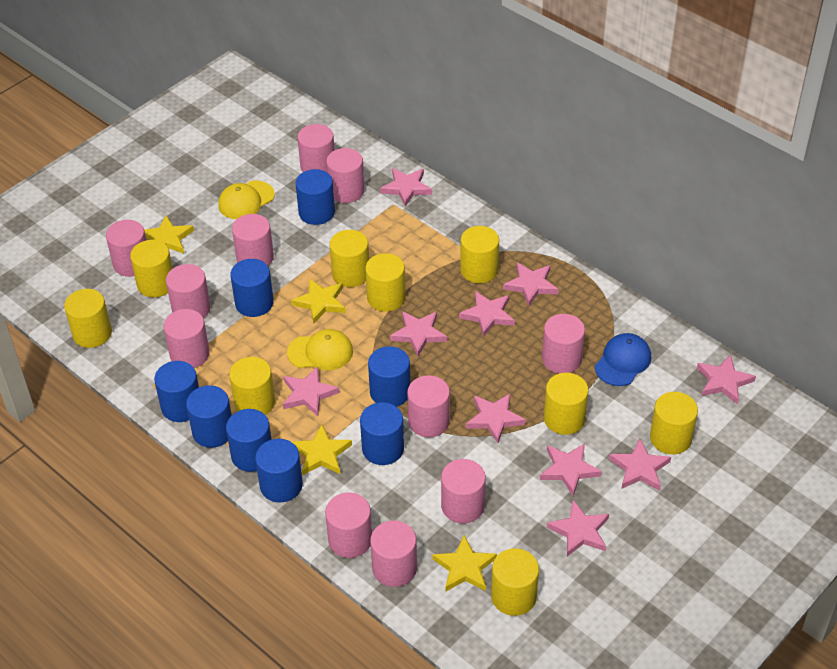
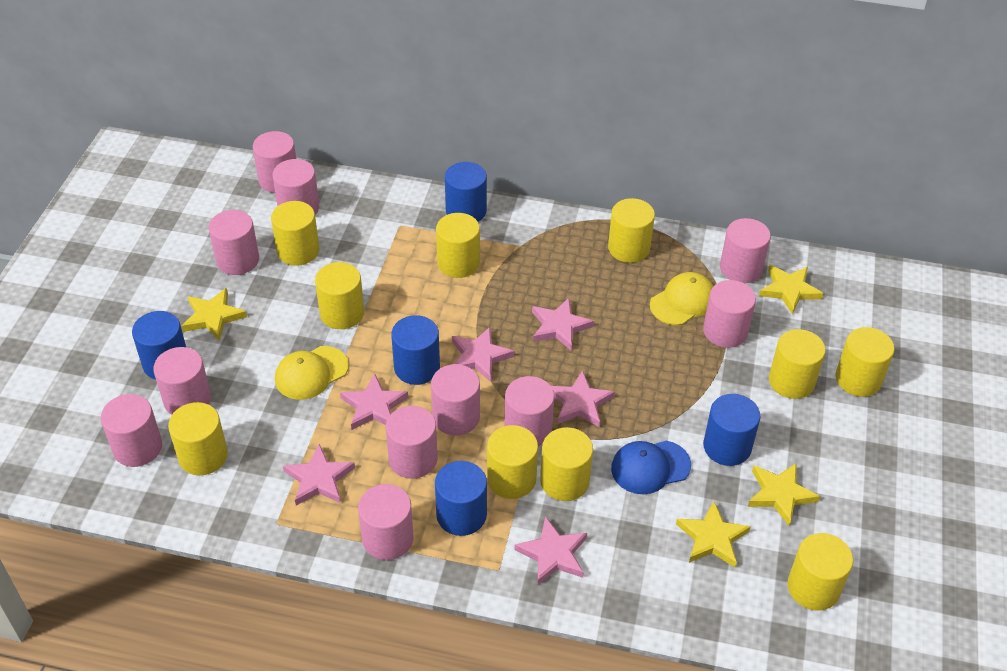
blue cylinder: [154,361,199,422] [186,385,232,448] [226,409,272,472] [230,259,274,317] [255,439,303,503] [296,169,335,225] [360,402,404,465] [368,346,410,407] = 8 -> [132,311,186,379] [391,315,440,385] [435,461,487,536] [445,162,487,222] [703,394,761,466] = 5
pink star: [283,367,339,416] [380,168,432,207] [390,311,447,356] [459,291,515,337] [466,394,526,443] [503,262,559,306] [540,443,602,496] [547,500,609,557] [609,438,671,491] [697,354,756,404] = 10 -> [283,444,355,506] [340,374,408,430] [452,327,514,382] [515,516,587,585] [532,298,594,351] [551,370,615,428] = 6
yellow cylinder: [64,289,112,348] [130,240,173,297] [229,357,275,415] [330,230,369,287] [365,253,406,312] [460,226,499,283] [491,548,539,616] [544,373,588,435] [650,392,698,454] = 9 -> [168,402,228,475] [271,201,319,266] [315,262,364,329] [436,213,480,278] [487,425,538,499] [540,427,593,501] [608,198,655,263] [769,329,826,399] [787,533,853,611] [835,327,895,397] = 10

